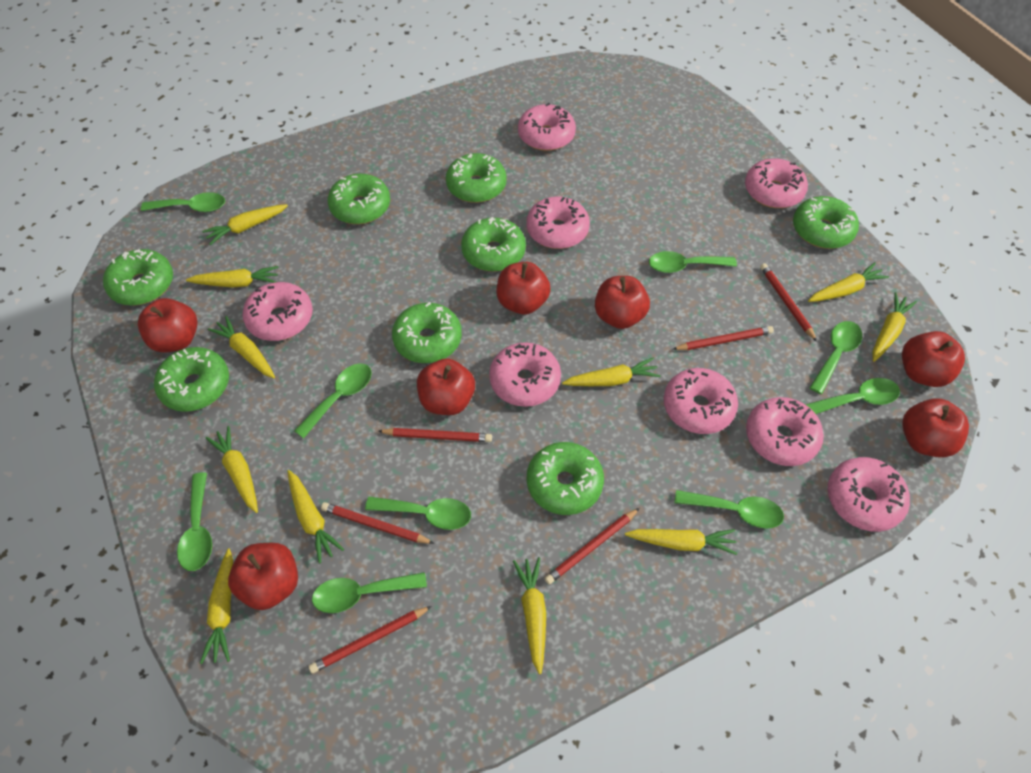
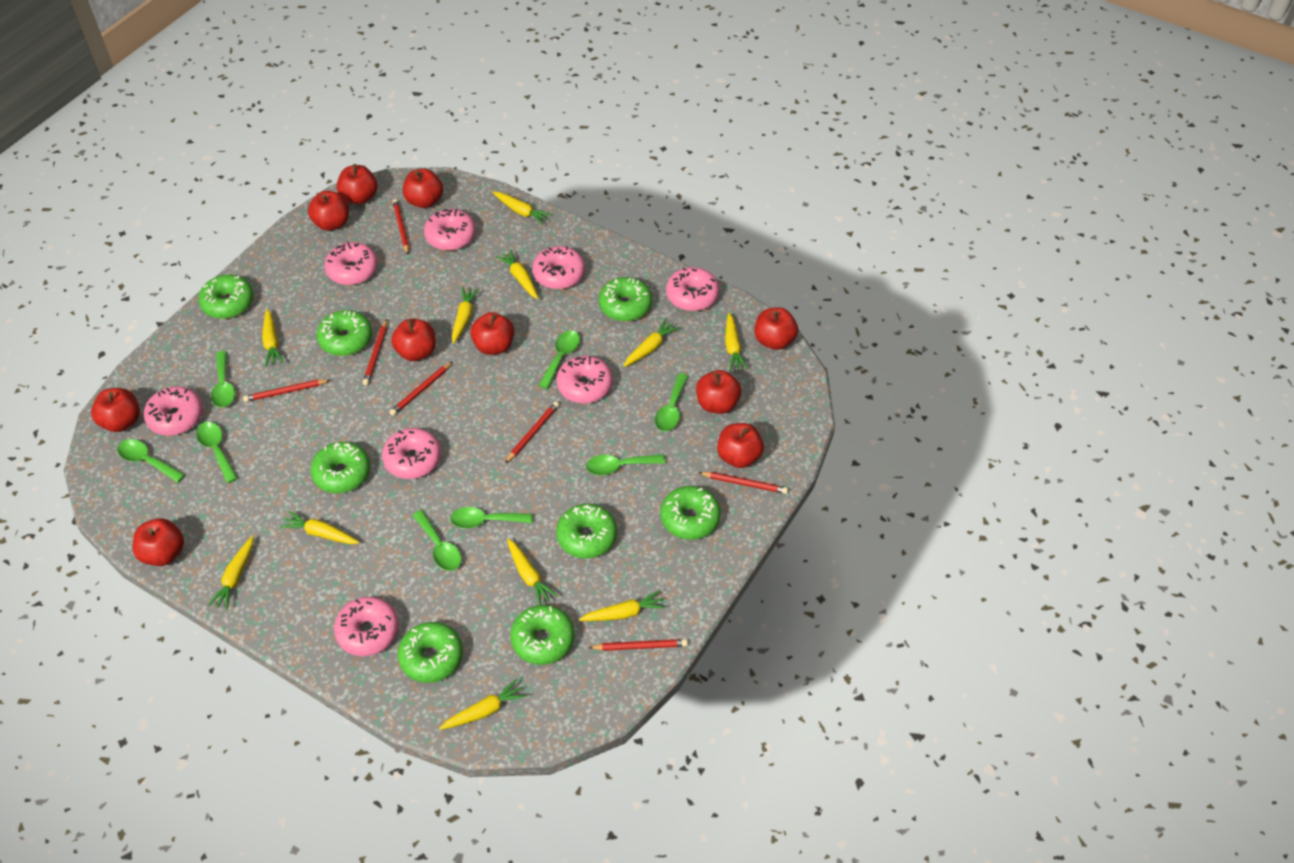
green spoon: [141,192,225,212] [177,472,212,571] [294,363,372,438] [312,572,427,613] [365,497,471,530] [649,251,737,273] [674,490,784,529] [805,378,900,414] [810,321,862,394] = 9 -> [117,439,185,483] [196,422,238,483] [211,351,235,408] [412,510,462,571] [450,507,533,528] [538,330,580,389] [586,454,665,475] [655,374,688,431] = 8
red apple: [138,298,198,353] [228,543,298,610] [417,359,475,415] [496,262,551,314] [595,276,650,329] [902,331,965,387] [902,399,969,457] = 7 -> [91,388,140,432] [133,518,184,566] [308,191,349,231] [337,164,377,204] [391,319,436,361] [403,169,443,208] [470,312,514,355] [696,370,741,414] [717,423,764,468] [755,307,798,350] = 10
red pencil: [309,606,432,673] [321,502,435,544] [378,428,492,442] [544,508,640,584] [672,326,774,350] [760,263,817,342] = 6 -> [243,380,330,402] [363,319,387,385] [389,361,453,416] [393,199,409,254] [505,402,559,463] [589,639,688,651] [698,472,788,494] = 7

